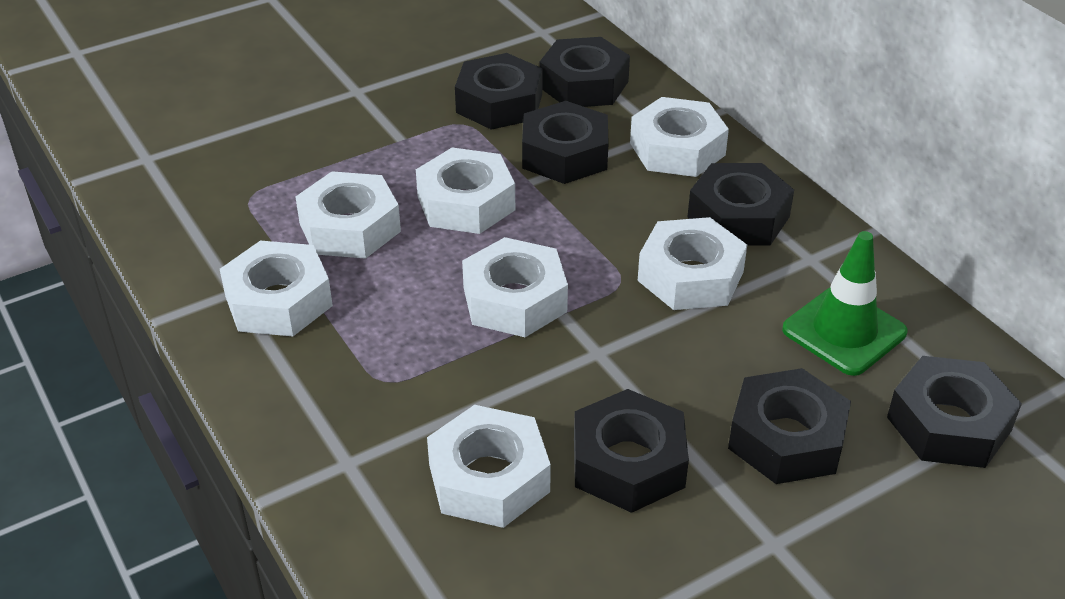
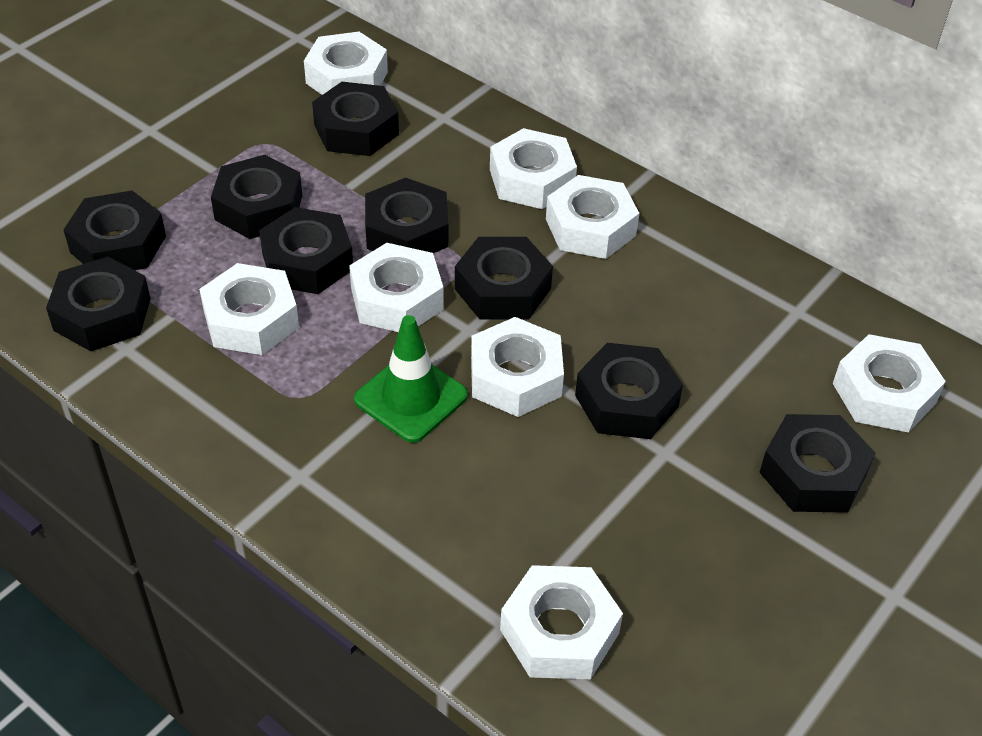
black nut: [455,53,543,130] [522,101,609,184] [539,37,630,107] [574,389,689,513] [687,163,794,246] [728,368,851,484] [887,356,1022,468] = 7 -> [46,256,151,351] [64,190,166,270] [211,155,303,239] [259,207,353,294] [312,82,399,156] [365,177,448,253] [455,237,553,320] [575,343,683,439] [759,414,875,513] = 9
white nut: [220,241,333,336] [295,171,401,259] [416,148,515,234] [427,405,551,528] [462,237,568,337] [630,97,729,177] [638,217,747,310] = 7 -> [199,263,299,355] [304,32,388,95] [349,243,444,332] [471,317,564,417] [490,128,577,209] [500,565,623,679] [546,175,639,259] [833,334,946,433] = 8

